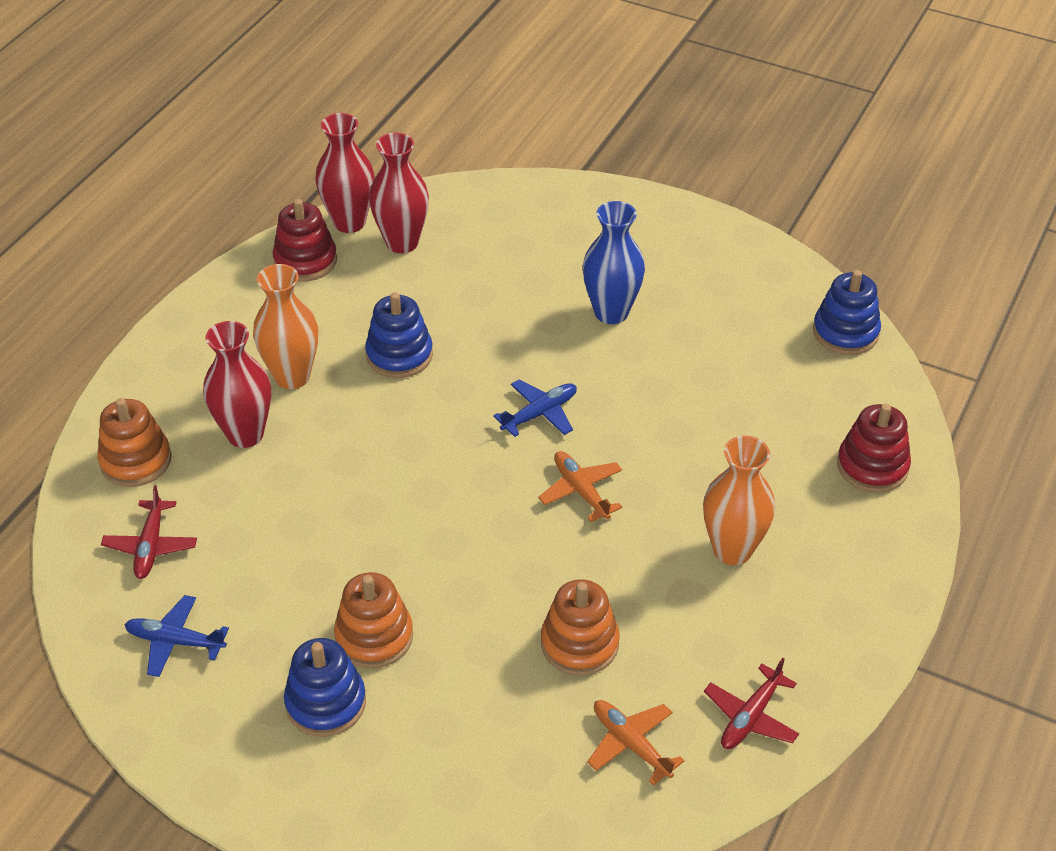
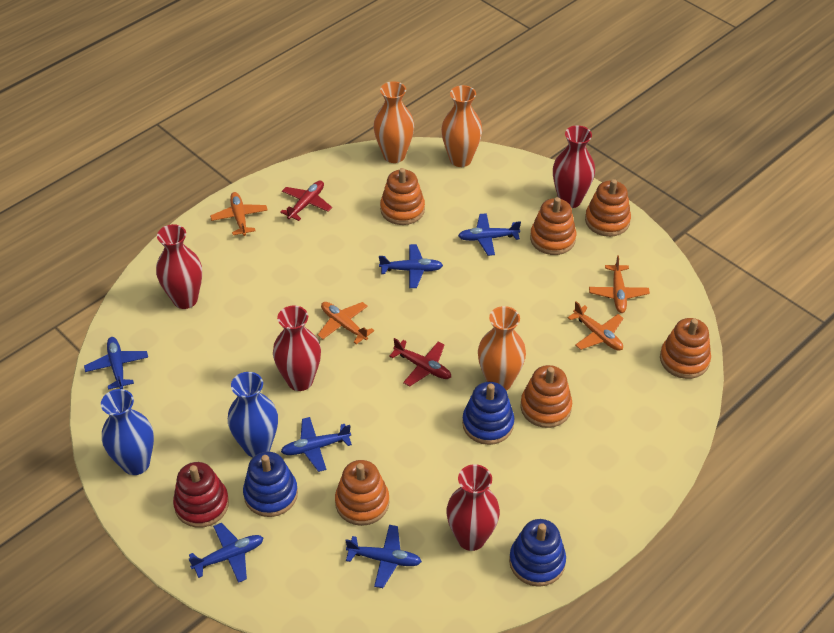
blue plane: [124,595,229,677] [493,379,577,437] = 2 -> [84,337,148,390] [189,523,264,583] [281,417,352,472] [346,525,422,588] [379,244,443,288] [458,213,521,256] = 6
blue vase: [583,201,645,324] = 1 -> [101,389,154,475] [228,372,278,457] = 2
orange plane: [538,451,622,522] [587,700,685,785] = 2 -> [210,192,268,236] [318,302,374,344] [568,301,624,351] [589,255,650,313] = 4
orange stacking toy: [97,398,171,487] [334,572,413,668] [541,579,619,676] = 3 -> [335,460,389,526] [380,168,425,225] [521,365,572,428] [530,197,576,255] [585,179,631,237] [660,318,711,379] = 6
orange vase: [253,264,318,389] [703,436,775,565] = 2 -> [373,81,414,163] [441,85,482,167] [478,306,526,390] = 3
red stacking toy: [273,199,337,282] [837,404,911,493] = 2 -> [173,462,229,528] = 1
red vase: [203,321,271,448] [315,113,375,233] [369,133,429,253] = 3 -> [156,224,202,309] [273,305,321,391] [446,464,500,551] [553,125,595,208] = 4

